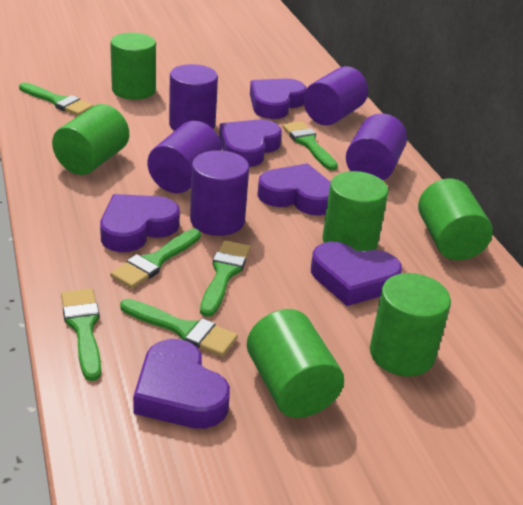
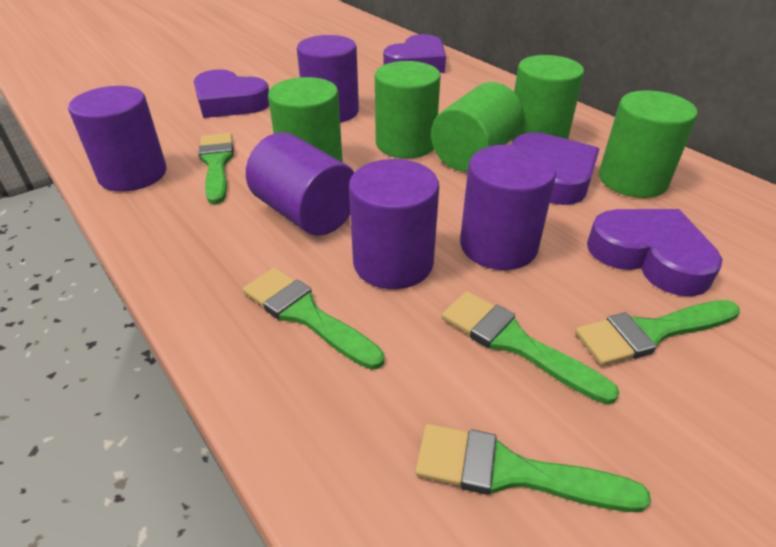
green brush: [19,82,93,116] [61,288,101,381] [110,229,201,289] [120,299,238,357] [200,240,251,317] [282,121,338,171] = 6 -> [199,133,234,204] [243,268,384,370] [415,424,651,512] [442,291,619,404] [575,300,740,366] = 5
green cylinder: [52,104,129,175] [110,33,156,100] [247,309,344,418] [322,171,388,251] [370,273,451,377] [418,179,493,260] = 6 -> [268,77,343,162] [375,61,441,158] [431,82,523,172] [511,55,584,141] [599,91,698,198] = 5
purple heart: [100,194,180,252] [133,339,230,429] [219,119,282,167] [250,79,306,119] [257,163,331,215] [311,242,402,306] = 6 -> [194,69,269,118] [383,34,446,73] [512,132,599,205] [587,209,723,296] = 4

